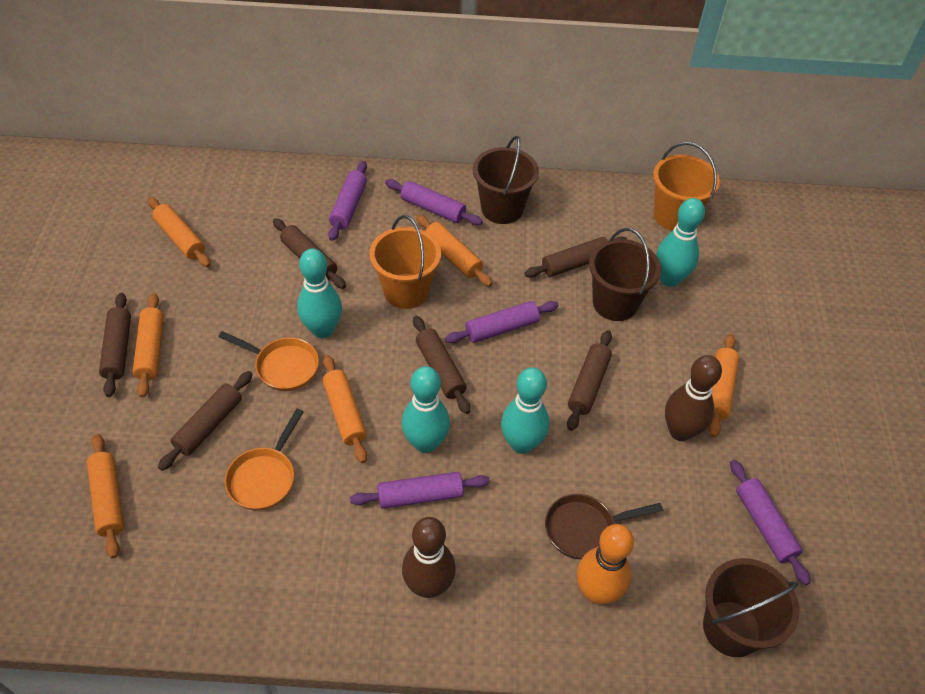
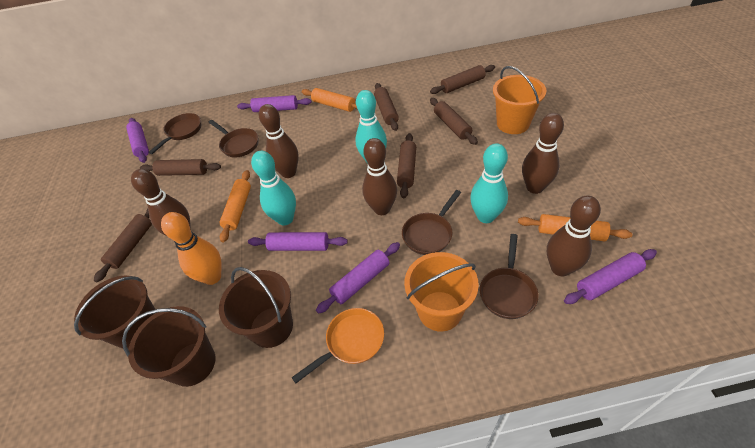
brown bowling pin: [402,517,456,598] [665,355,722,441] = 2 -> [131,169,191,237] [259,104,299,178] [362,138,397,215] [522,113,564,194] [547,195,601,277] = 5
brown pan: [545,494,663,559] = 1 -> [148,113,201,154] [208,120,258,157] [402,190,461,255] [480,234,539,319] = 4
orange pan: [218,331,319,391] [225,409,304,510] = 2 -> [291,308,384,384] = 1
orange rolling pin: [87,434,124,558] [133,293,164,398] [148,197,211,267] [323,355,367,463] [416,215,493,286] [709,334,739,437] = 6 -> [220,170,251,242] [302,88,357,112] [518,214,632,241] = 3
turquoise bowling pin: [297,248,342,338] [402,366,450,453] [501,367,549,454] [656,198,705,287] = 4 -> [251,151,296,225] [355,90,387,164] [470,143,508,223] = 3

